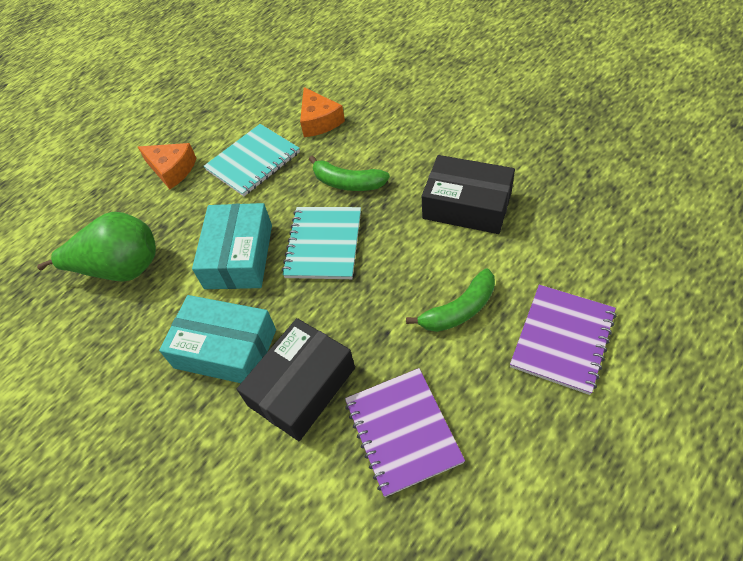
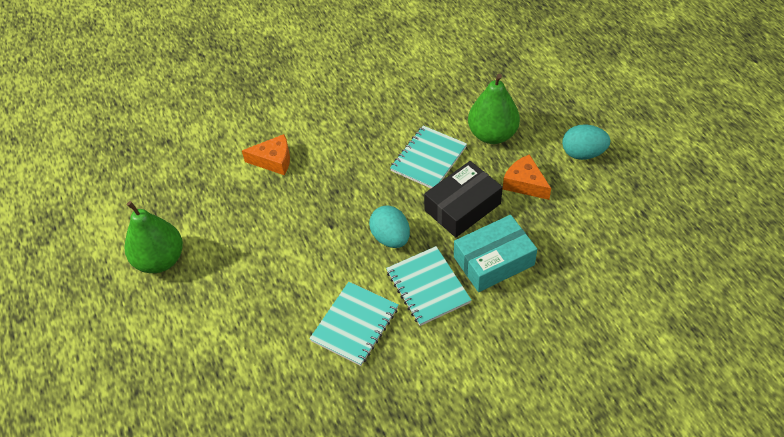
black box: [237,318,355,441] [422,155,515,234] = 2 -> [424,161,503,237] = 1
green banana: [309,156,390,191] [406,269,495,332] = 2 -> none = 0
green pear: [37,212,156,282] = 1 -> [125,201,183,273] [468,74,520,144] = 2
purple notebook: [345,368,465,497] [510,285,616,395] = 2 -> none = 0
turquoise box: [159,295,276,383] [192,203,272,289] = 2 -> [454,215,537,292] = 1
turquoise egg: none = 0 -> [369,205,410,248] [562,124,611,160] = 2
turquoise notebook: [204,124,300,196] [282,207,361,279] = 2 -> [309,282,398,366] [386,246,471,326] [390,126,467,188] = 3

